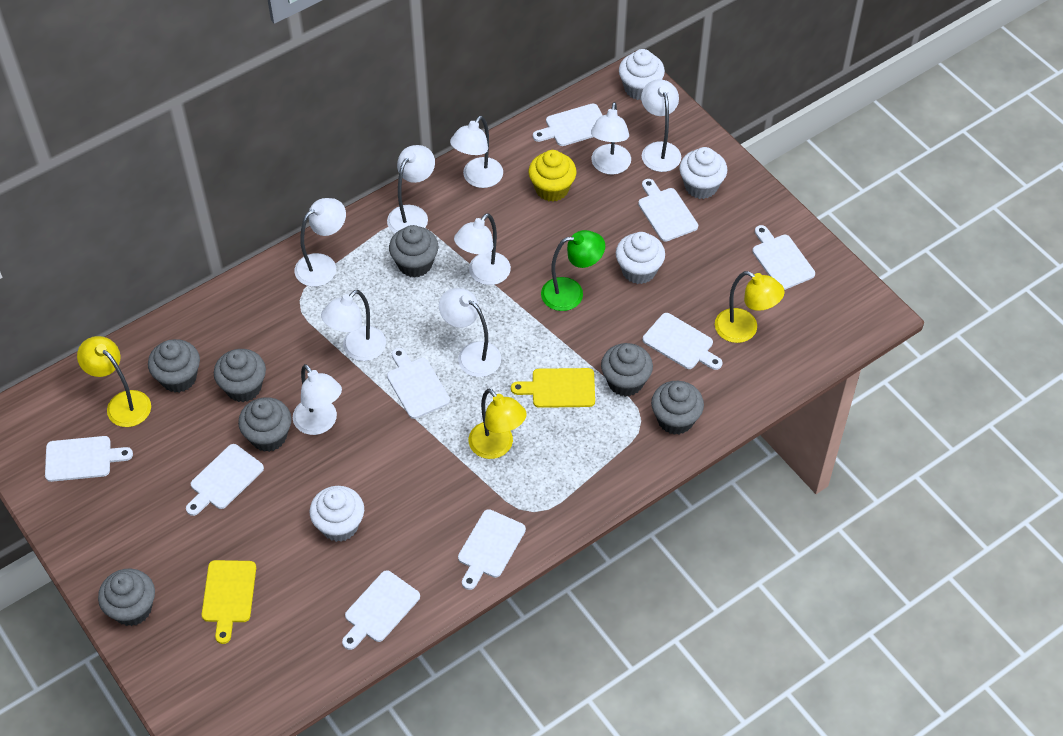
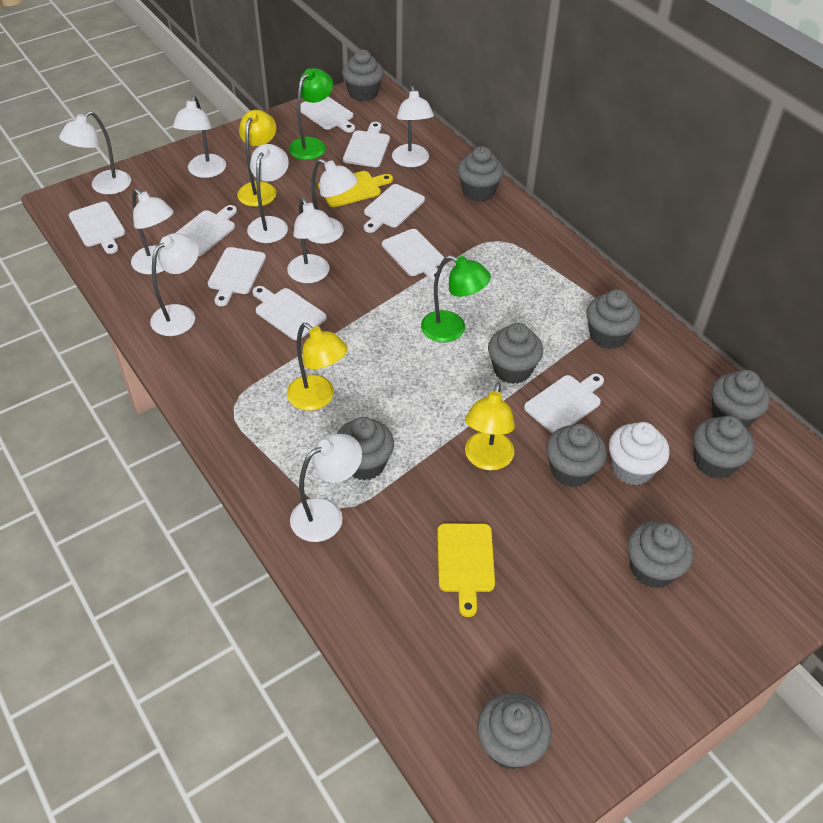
green lamp: [541,230,605,311] = 1 -> [289,68,333,160] [421,255,491,342] = 2
grey cupcake: [98,568,155,626] [148,339,200,393] [214,349,266,402] [238,397,292,452] [389,225,438,278] [601,343,653,397] [651,381,704,435] = 7 -> [337,417,394,481] [342,49,384,101] [457,146,504,202] [477,692,552,770] [488,323,543,384] [546,424,607,487] [586,289,640,349] [627,521,694,588] [693,416,754,479] [712,370,770,429] = 10
white cupcake: [310,486,364,542] [616,232,665,284] [619,49,665,100] [679,147,727,199] = 4 -> [609,422,670,485] = 1
yellow cupcake: [529,150,576,202] = 1 -> none = 0

